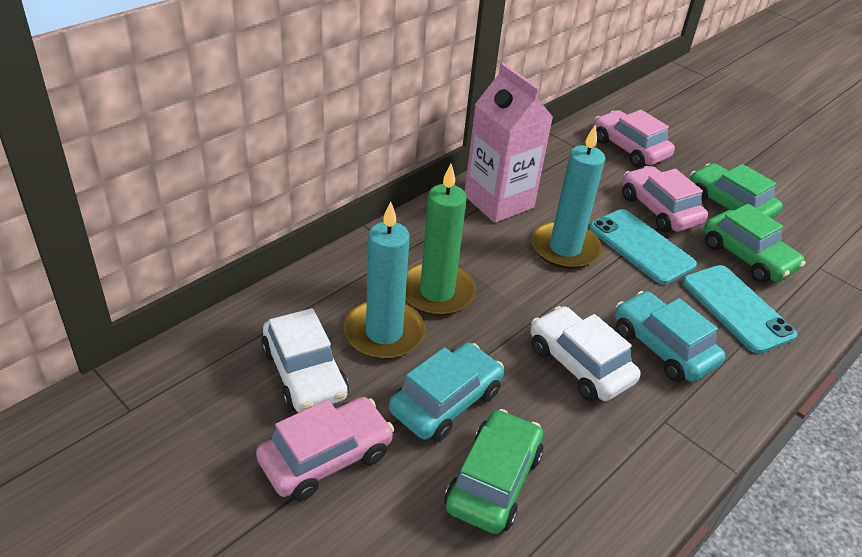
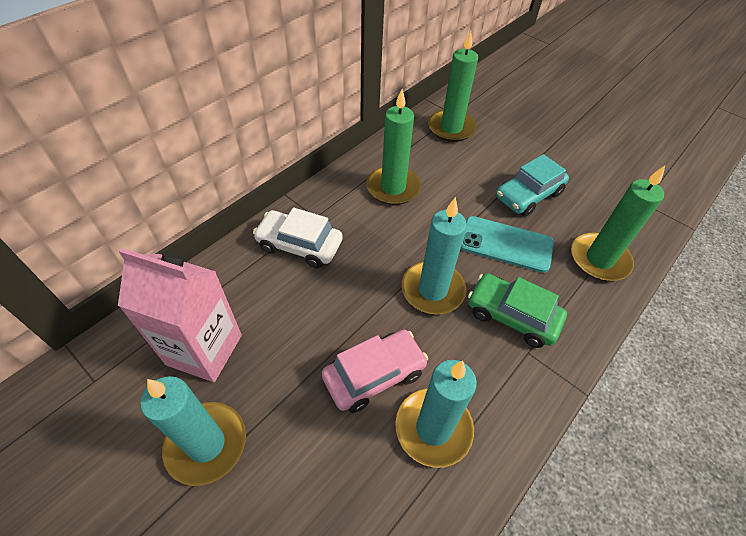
green candle: [405,164,476,316] = 1 -> [366,89,421,205] [428,31,478,142] [571,166,665,281] = 3
green car: [445,409,544,534] [690,163,783,219] [704,204,805,283] = 3 -> [468,273,567,348] = 1
pink car: [256,397,394,501] [594,110,675,167] [622,166,708,233] = 3 -> [322,330,428,413] = 1
turquoise candle: [344,201,425,359] [531,124,605,269] = 2 -> [140,376,246,486] [395,360,477,468] [401,197,467,314] = 3
turquoise car: [389,343,504,442] [615,291,725,382] = 2 -> [496,154,569,216] = 1
turquoise phone: [589,209,697,285] [682,265,797,354] = 2 -> [460,216,554,273] = 1
white car: [261,308,349,412] [530,306,640,401] = 2 -> [253,208,343,268] = 1

